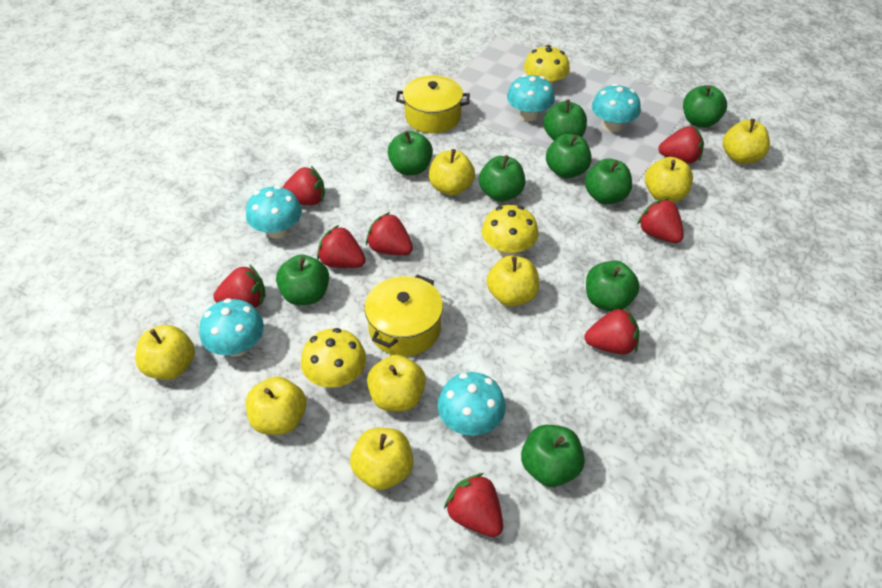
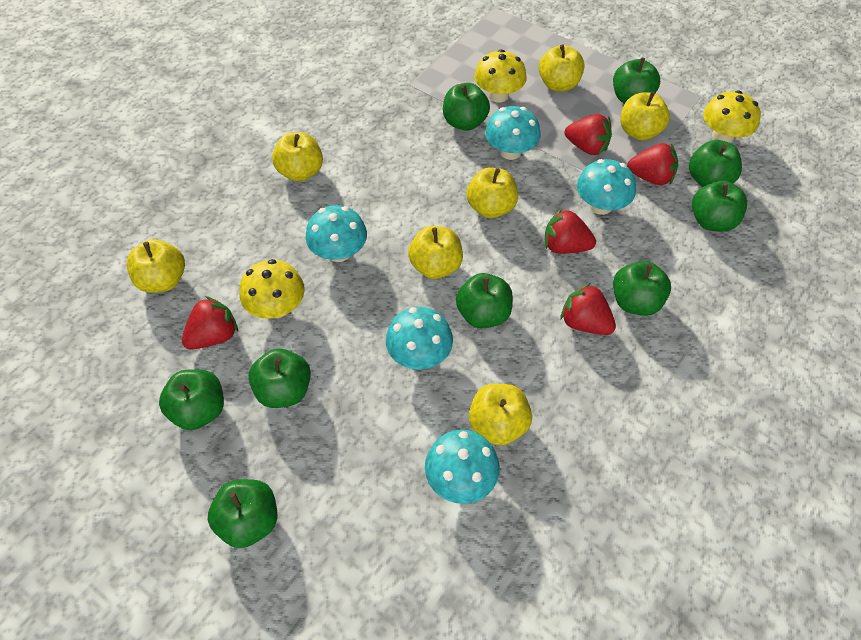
red strawberry: [213,264,266,308] [282,166,325,205] [317,225,366,268] [366,212,413,255] [444,473,503,537] [584,307,639,354] [637,198,684,243] [658,126,704,164] = 8 -> [182,296,238,349] [545,208,596,254] [560,283,616,335] [565,114,612,155] [627,143,678,185] = 5
yellow apple: [135,325,195,380] [246,376,306,435] [350,428,414,490] [367,355,426,411] [429,149,475,196] [487,255,539,306] [645,157,693,202] [723,119,770,164] = 8 -> [126,239,185,293] [272,132,323,182] [408,226,463,279] [466,167,518,218] [469,384,532,445] [539,44,585,91] [620,91,670,140] = 7
yellow pot: [364,274,443,356] [396,75,470,133] = 2 -> none = 0

